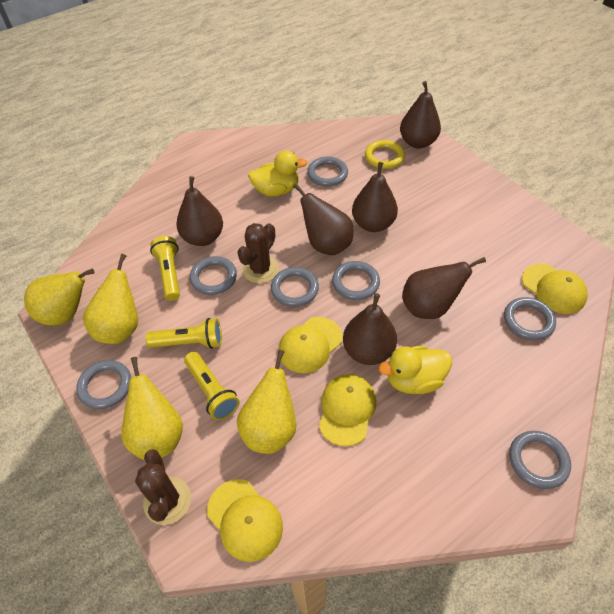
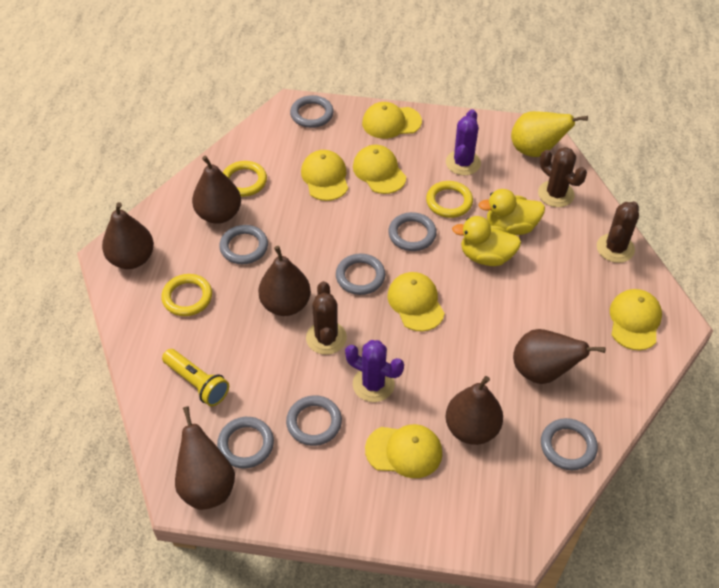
brown cactus: [135,449,191,525] [237,223,279,283] = 2 -> [306,281,347,355] [538,147,587,207] [597,201,639,263] = 3
purple cactus: none = 0 -> [345,340,404,402] [446,109,481,175] = 2
yellow cap: [207,479,283,562] [278,317,343,373] [319,374,376,446] [522,264,588,314] = 4 -> [301,150,348,201] [353,145,406,194] [362,102,422,139] [365,424,442,478] [388,272,445,331] [610,289,662,350] = 6
yellow flashlight: [145,318,222,349] [150,236,180,301] [184,352,240,420] = 3 -> [162,349,229,406] = 1
yellow pear: [24,269,94,326] [83,254,138,344] [121,357,183,460] [237,350,296,454] = 4 -> [511,111,588,157] = 1
yellow ring: [365,140,405,169] = 1 -> [161,274,212,316] [223,161,267,197] [426,181,473,218] = 3

